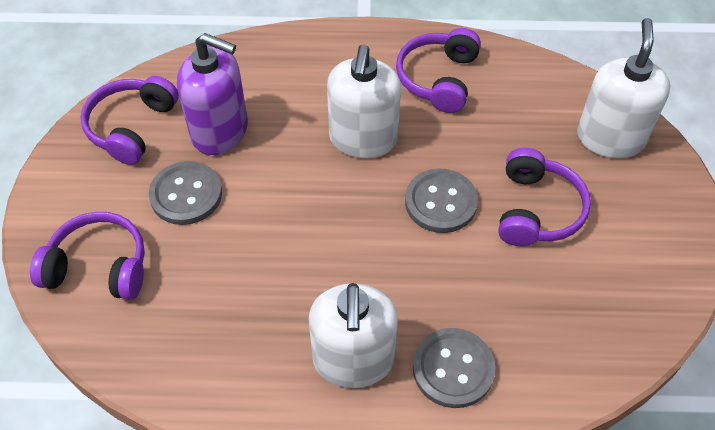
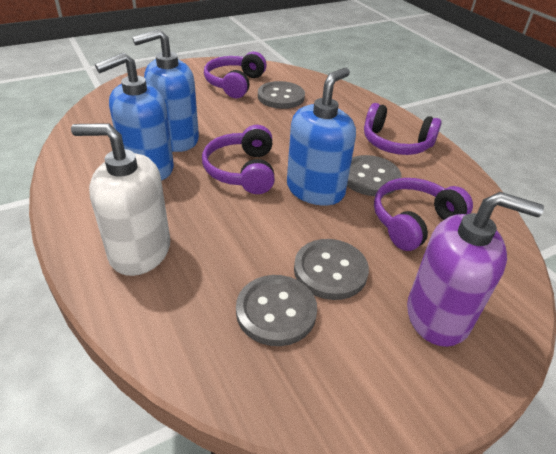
blue soap dispenser: none = 0 -> [95,53,174,181] [132,29,199,152] [287,68,356,206] = 3
grey button: [149,161,222,225] [405,169,478,233] [413,328,495,408] = 3 -> [236,275,317,346] [258,81,305,109] [294,239,369,300] [347,155,402,196] = 4
white soap dispenser: [308,283,398,388] [327,45,401,159] [577,18,670,159] = 3 -> [71,123,170,276] = 1

